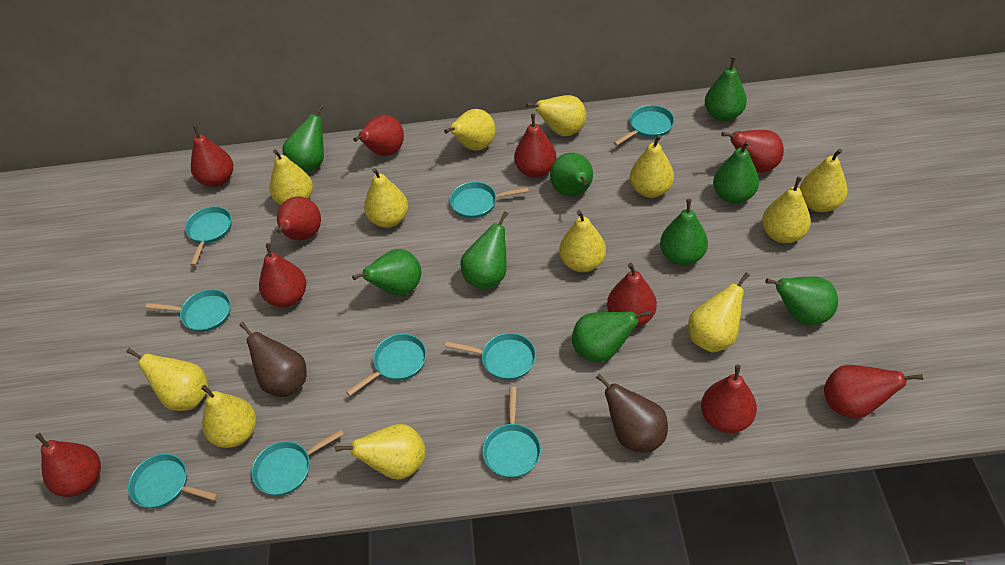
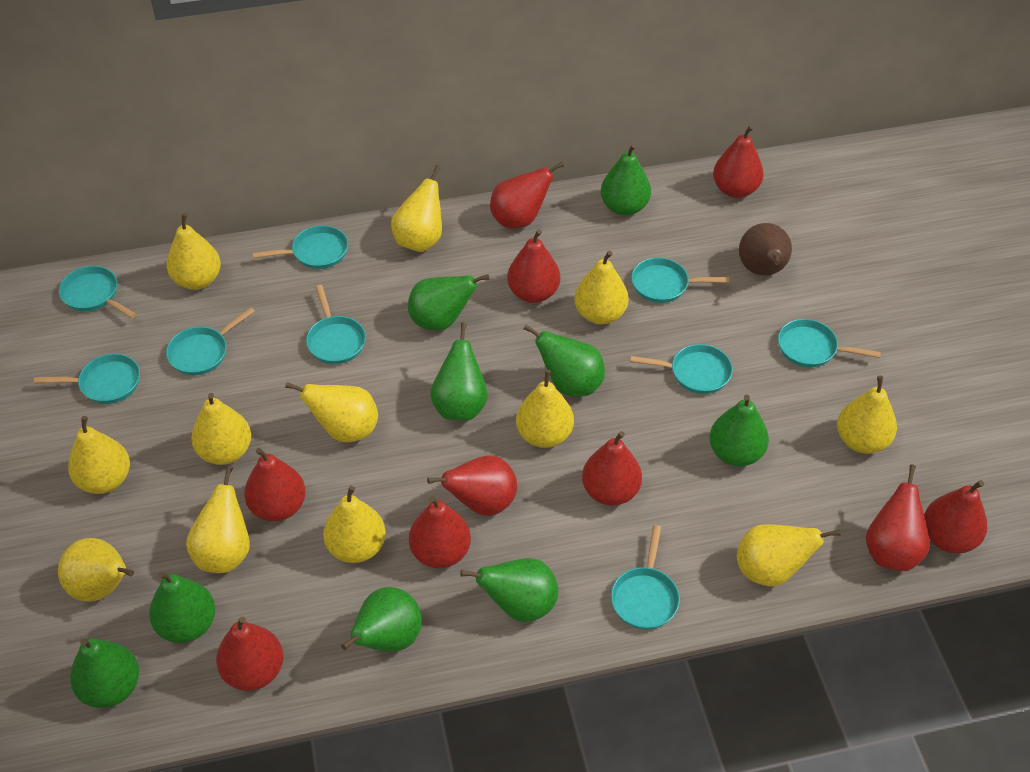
brown pear: [239,322,307,397] [596,373,668,453] = 2 -> [739,223,792,276] = 1

